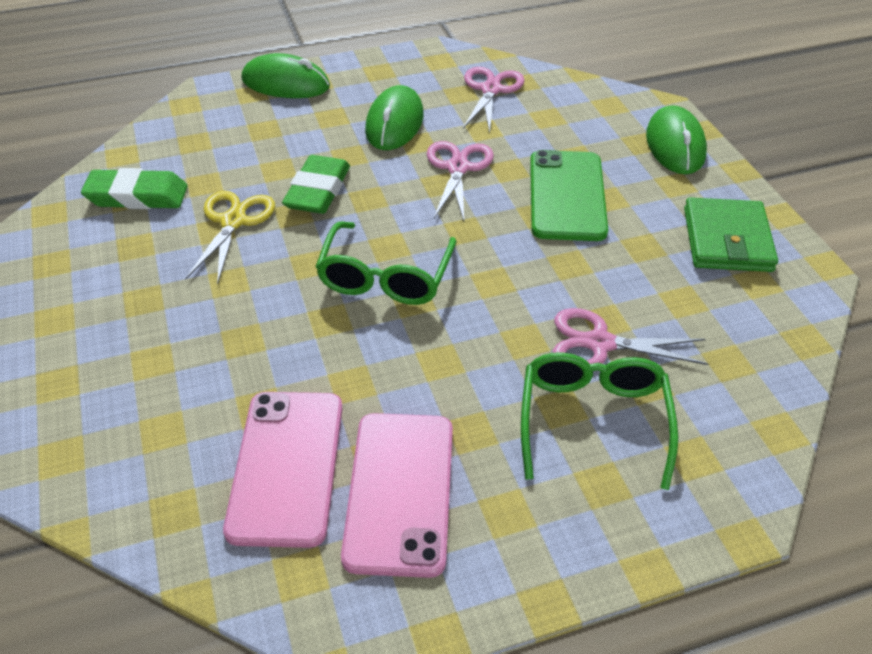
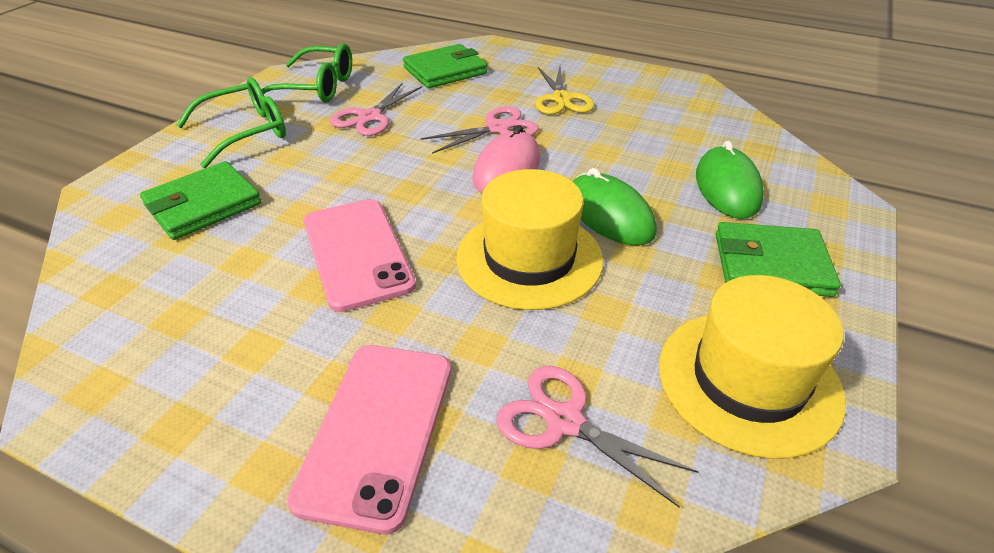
green eraser: [81,168,188,209] [282,155,350,214] = 2 -> none = 0
green mouse: [241,53,330,98] [365,85,424,150] [646,105,707,174] = 3 -> [573,168,657,245] [696,141,764,219] = 2
green phone: [530,150,608,241] = 1 -> none = 0
green wallet: [684,197,778,272] = 1 -> [140,161,262,240] [403,44,487,88] [716,222,841,297] = 3
pink mouse: none = 0 -> [472,125,540,193] = 1
yellow hat: none = 0 -> [456,169,603,310] [659,275,846,459] = 2

